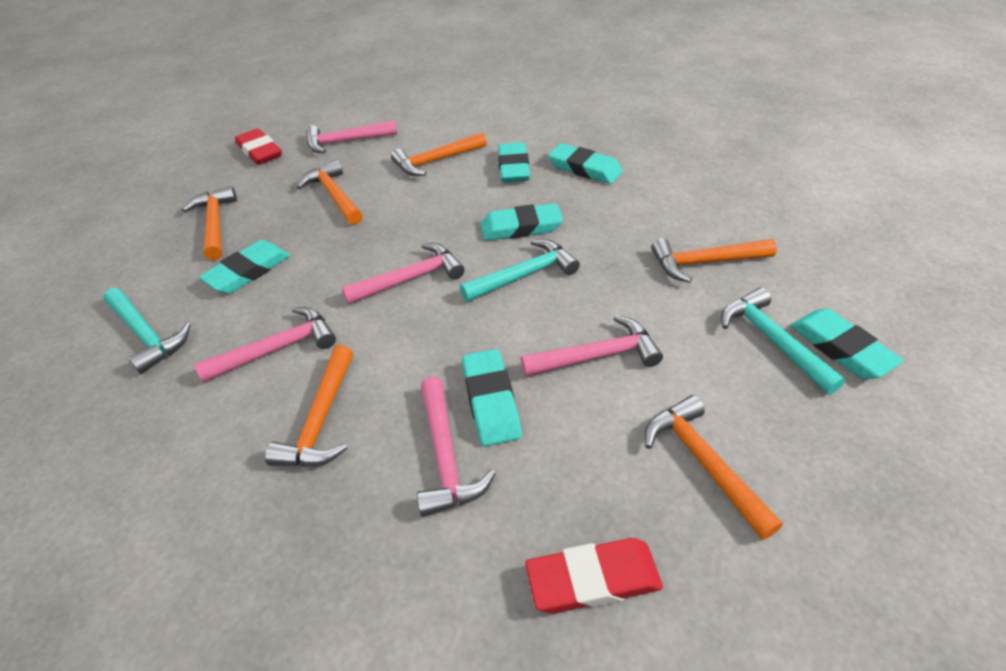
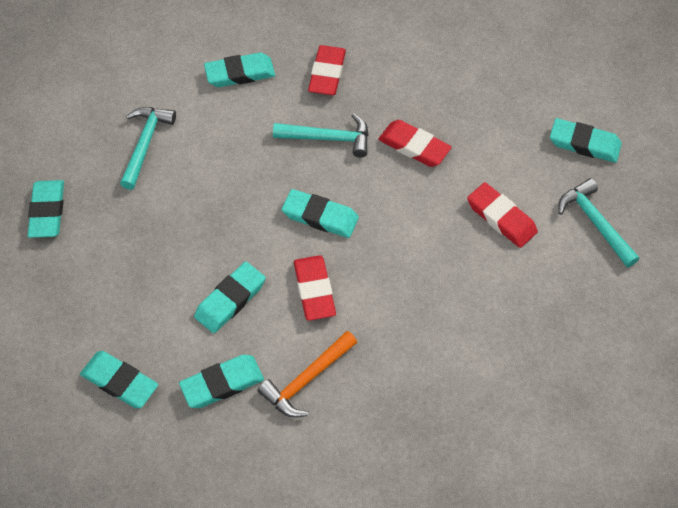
orange hammer: [182,186,237,260] [265,345,353,466] [297,160,362,225] [391,132,487,176] [645,395,783,540] [651,238,777,283] = 6 -> [257,331,357,418] = 1
pink hammer: [194,307,336,383] [306,120,397,153] [341,243,465,304] [417,376,496,517] [521,315,663,377] = 5 -> none = 0
red eraser: [235,128,282,165] [525,538,663,614] = 2 -> [294,255,336,321] [308,45,346,95] [378,120,452,167] [467,182,538,248] = 4
turquoise eraser: [199,240,290,294] [462,349,522,446] [481,203,563,241] [498,142,530,182] [548,143,623,184] [790,308,904,379] = 6 -> [27,180,64,238] [80,351,158,408] [179,355,264,408] [194,262,266,333] [204,53,275,87] [282,189,359,238] [550,118,622,163] = 7

